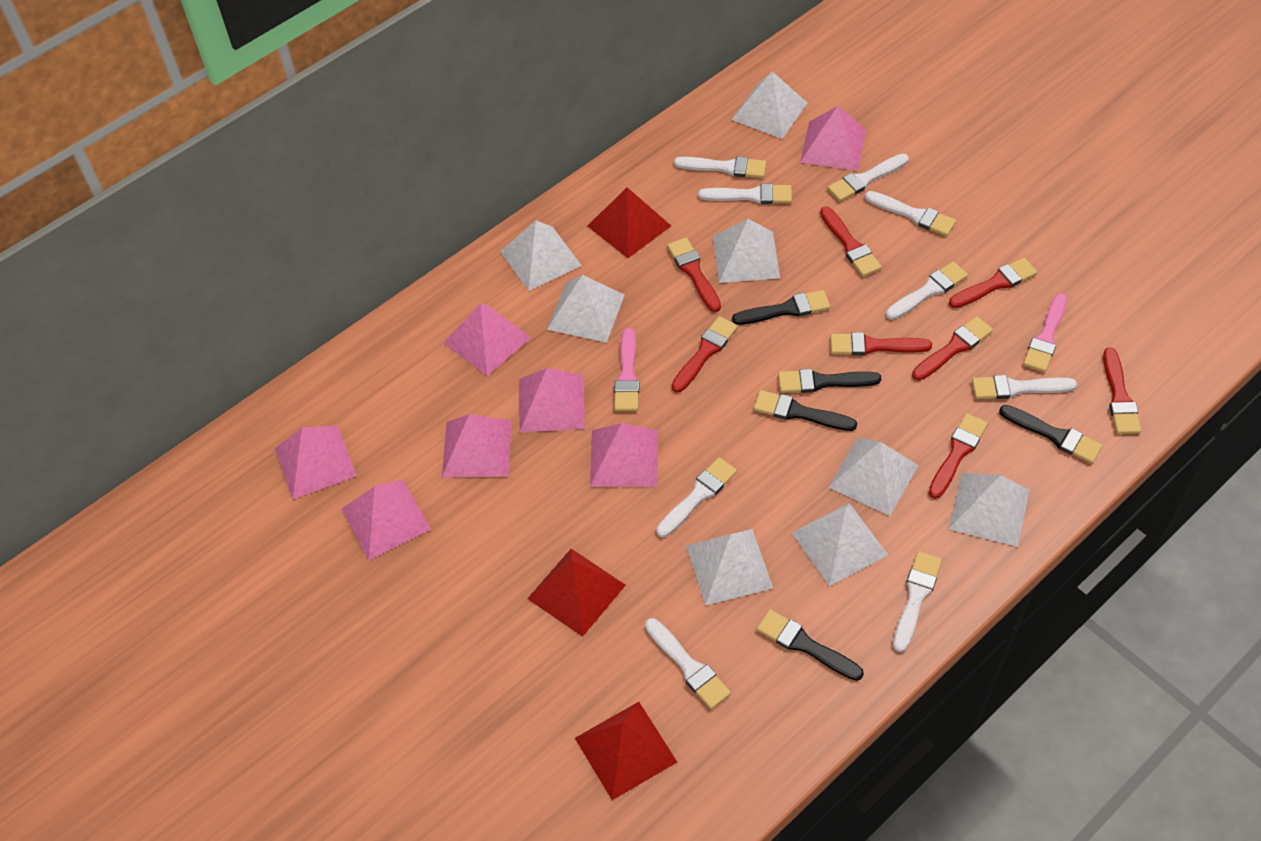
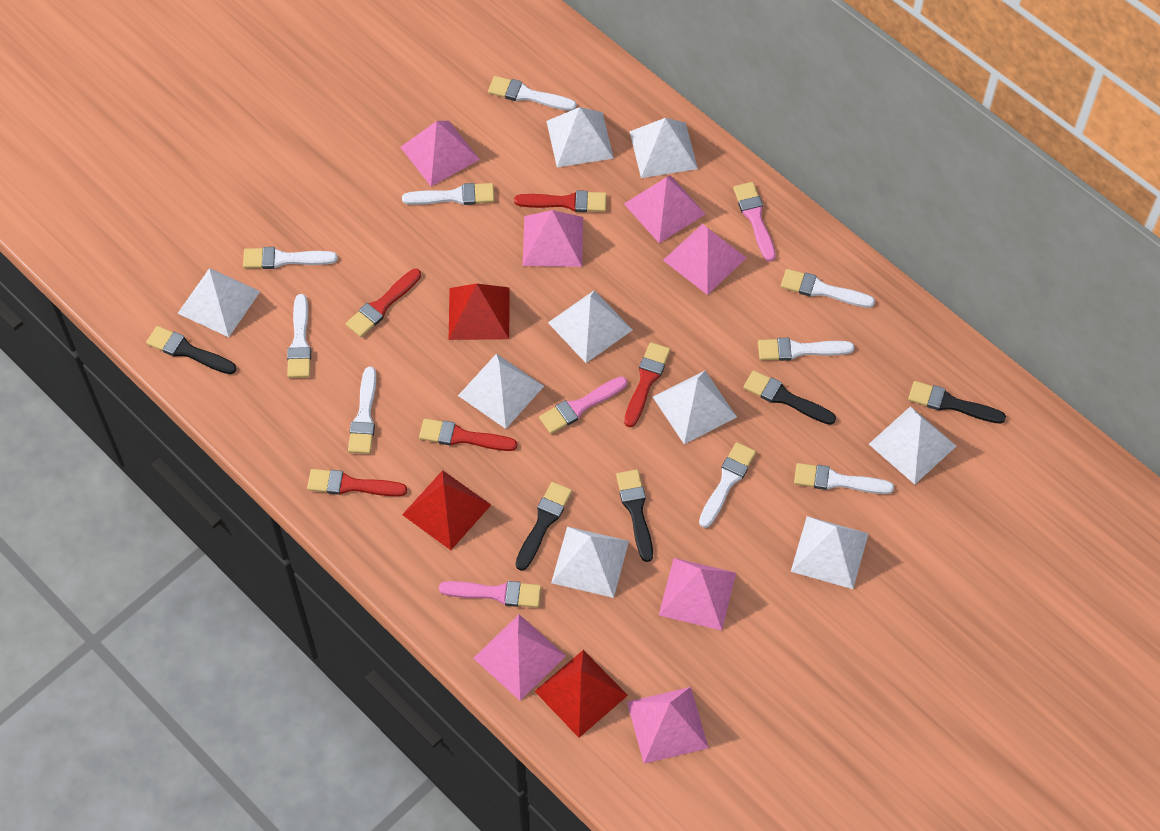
pink brush: [614,328,640,411] [1023,293,1067,372] = 2 -> [439,581,541,608] [539,376,627,434] [733,182,776,262] = 3
red brush: [667,238,721,312] [672,316,738,393] [820,206,882,277] [830,332,932,355] [912,316,993,380] [929,413,988,499] [949,258,1037,308] [1103,348,1141,434] = 8 -> [307,469,407,496] [346,269,421,337] [419,419,517,451] [514,190,607,212] [624,342,670,427] = 5
white pyramid: [500,220,582,291] [547,275,625,343] [686,529,773,606] [713,219,780,283] [732,71,807,139] [792,503,888,586] [828,438,919,516] [949,473,1030,547] = 8 -> [177,268,260,337] [458,353,544,429] [546,107,614,167] [548,290,632,363] [551,527,629,598] [629,118,698,178] [653,371,737,444] [791,516,869,589] [869,406,956,484] = 9

